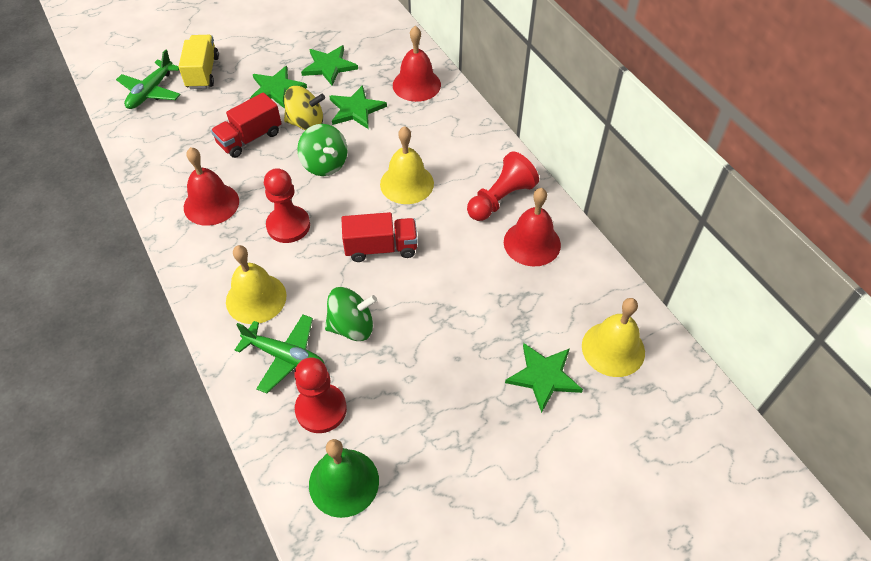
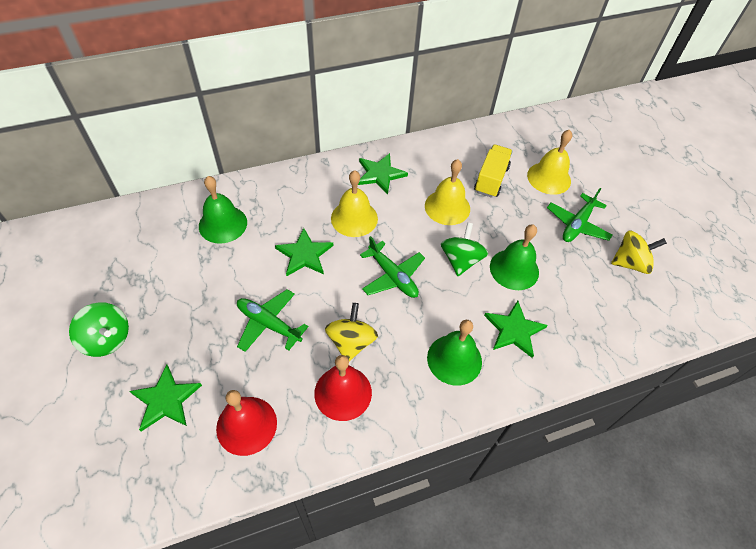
green bell: [309,439,379,518] = 1 -> [199,176,247,244] [427,320,482,386] [490,224,539,290] = 3
green plane: [116,50,181,109] [235,314,325,394] = 2 -> [237,289,308,352] [360,236,425,298] [547,188,612,242] = 3
red bell: [184,147,239,226] [393,26,441,102] [504,188,561,267] = 3 -> [216,390,277,456] [314,355,372,421] = 2
red pawn: [264,168,310,243] [294,357,347,433] [467,151,539,221] = 3 -> none = 0
red truck: [211,92,281,158] [341,212,418,262] = 2 -> none = 0
yellow spinning top: [284,86,325,130] = 1 -> [325,303,378,361] [611,231,667,274] = 2

